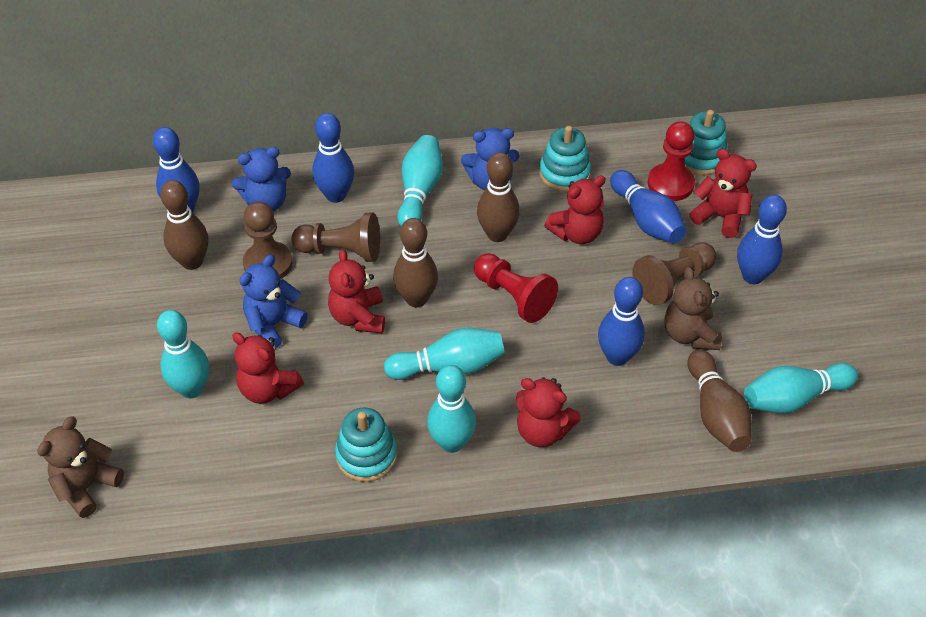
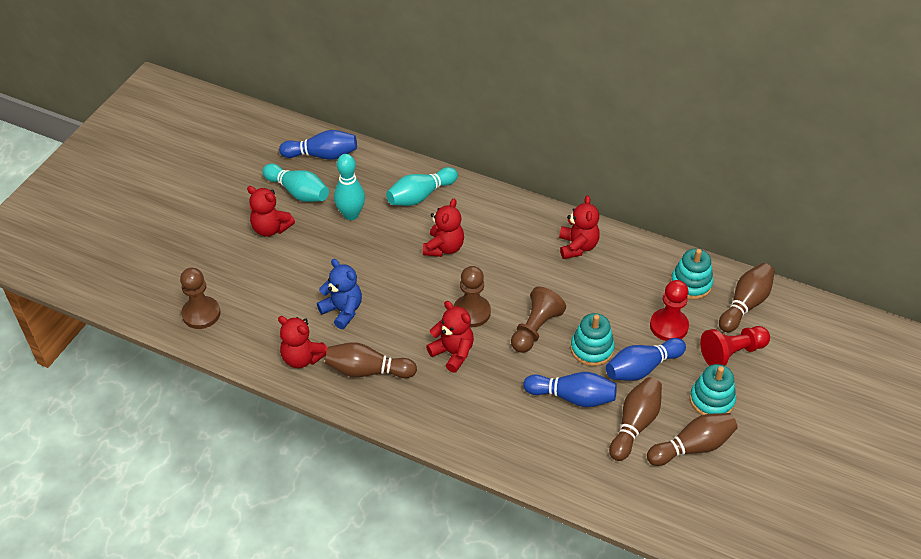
blue bowling pin: [153,127,200,213] [312,113,354,203] [598,277,645,366] [610,170,686,243] [737,195,787,284] = 5 -> [279,130,357,160] [523,372,617,407] [606,338,686,381] = 3
blue teddy bear: [232,147,291,212] [240,255,308,349] [461,128,519,191] = 3 -> [317,259,362,329] = 1
brown teddy bear: [37,417,124,518] [665,267,722,350] = 2 -> none = 0
turquoise bowling pin: [157,310,209,398] [384,328,505,380] [397,135,443,226] [427,365,476,453] [744,363,858,414] = 5 -> [262,164,329,202] [334,154,365,220] [386,167,458,206] = 3

